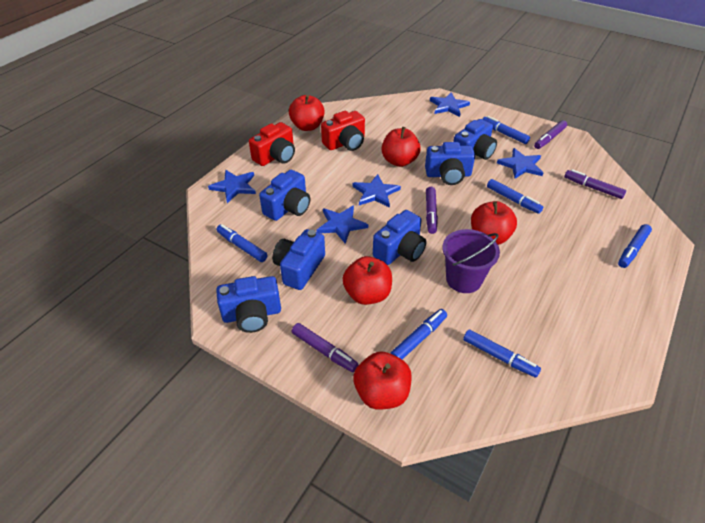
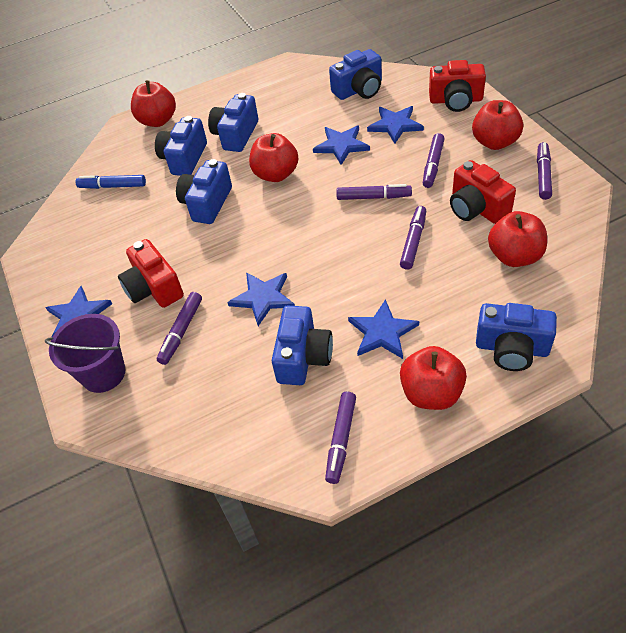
blue marker: [216,224,268,262] [390,309,447,359] [463,329,541,378] [482,116,530,144] [487,179,543,214] [618,224,652,268] = 6 -> [75,175,146,189] = 1
purple marker: [292,323,359,372] [426,187,438,234] [534,120,567,149] [564,169,626,199] = 4 -> [157,292,202,365] [325,391,356,484] [336,184,412,200] [400,206,426,270] [423,133,445,188] [537,142,552,200] = 6
red camera: [249,122,295,166] [321,111,365,151] = 2 -> [118,239,184,308] [429,60,486,112] [450,160,516,224] = 3

